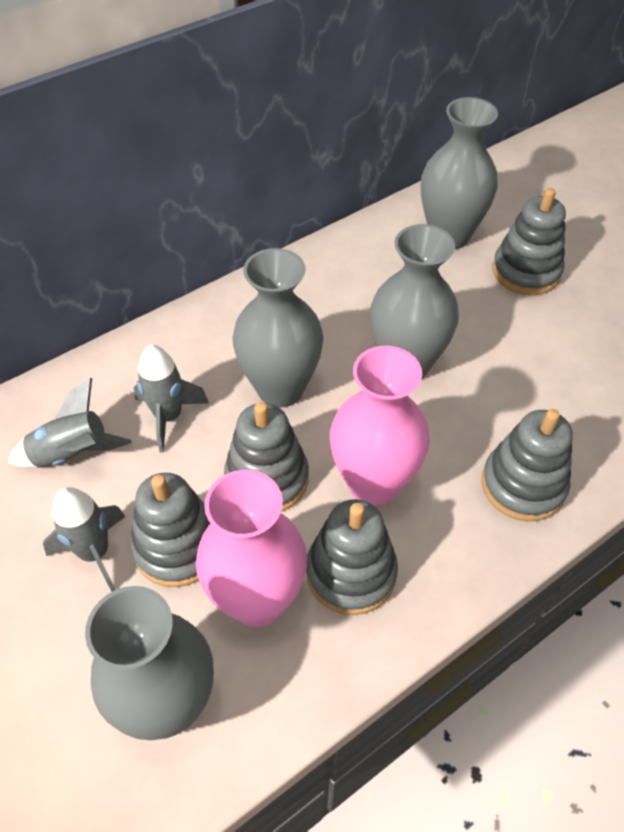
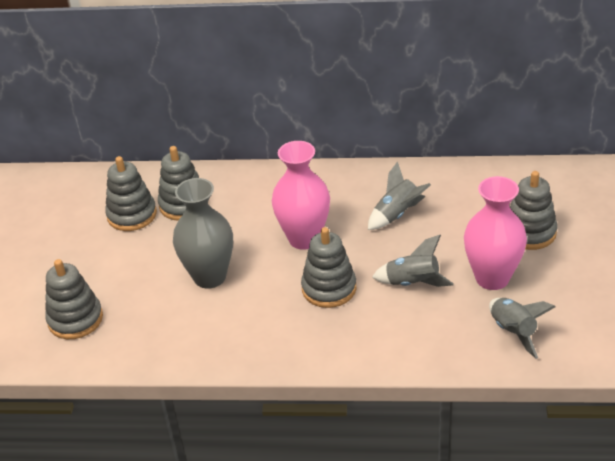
grey vase: [85,586,214,740] [233,248,324,408] [370,224,459,378] [421,97,498,249] = 4 -> [173,178,233,289] = 1

